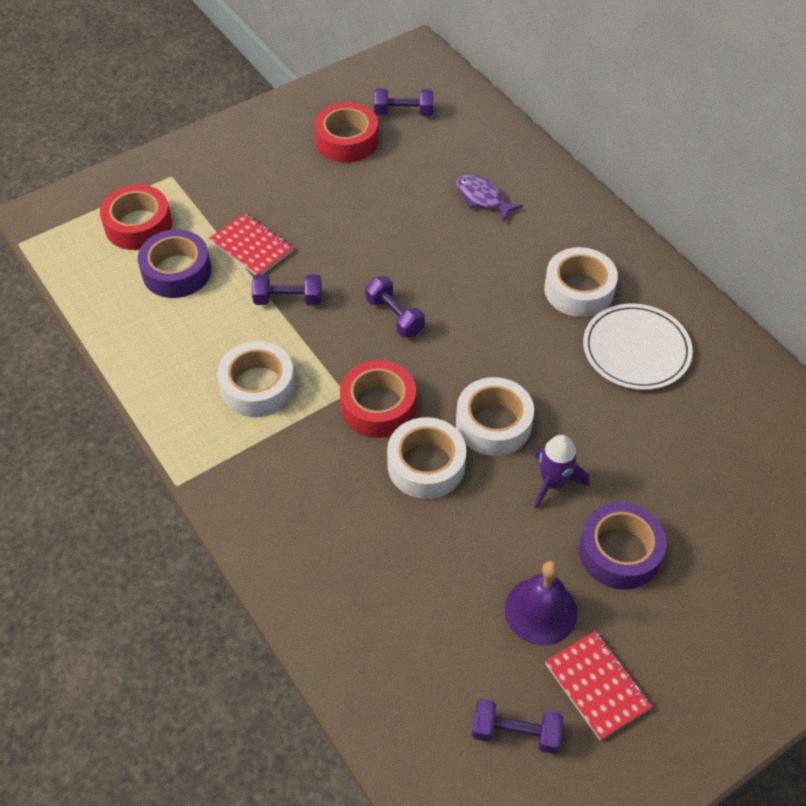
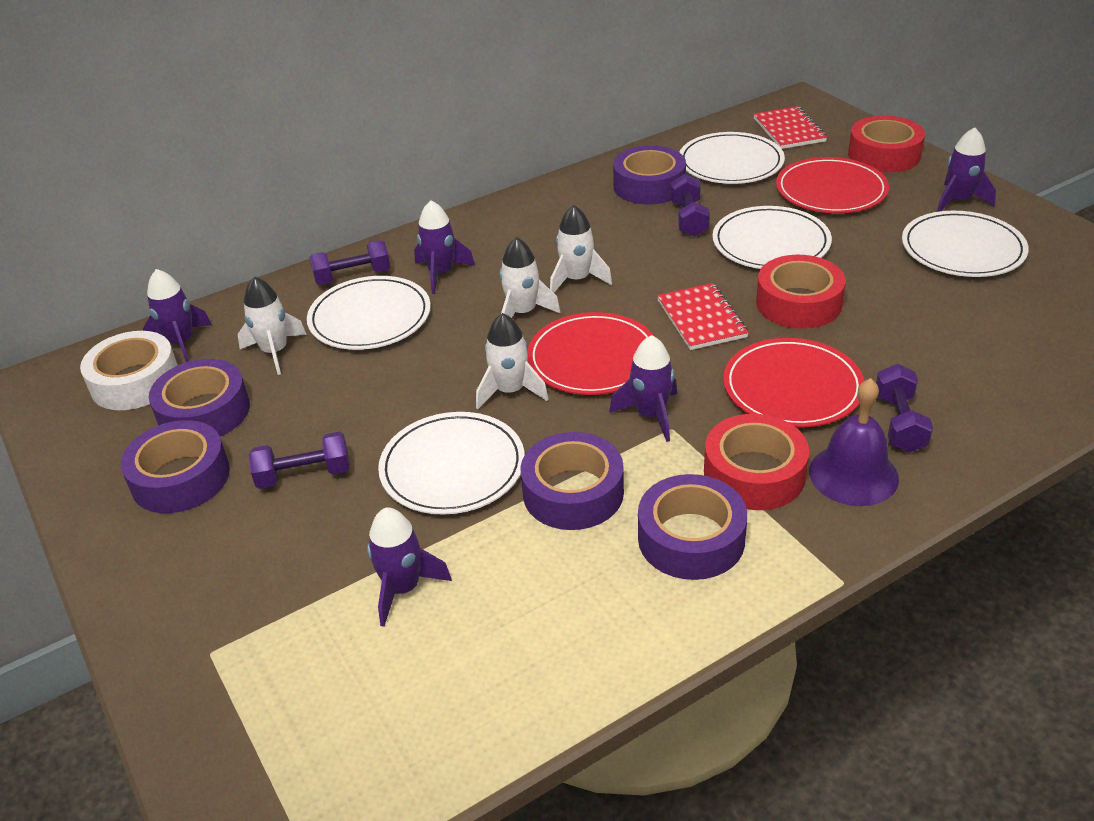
purple fish: [456,174,523,222] = 1 -> none = 0
purple rocket: [534,435,589,509] = 1 -> [143,269,212,362] [367,508,452,627] [414,200,475,294] [609,335,677,442] [937,127,996,212] = 5
purple tape: [138,230,211,298] [579,502,667,589] = 2 -> [121,420,230,513] [149,359,250,436] [521,432,624,530] [613,145,686,205] [638,474,747,580] = 5
red plate: none = 0 -> [527,312,655,395] [723,338,864,427] [776,157,889,213] = 3
white plate: [583,303,693,390] = 1 -> [307,276,431,350] [378,412,525,515] [679,132,785,184] [712,206,832,269] [902,211,1029,277] = 5
white rocket: none = 0 -> [237,277,307,375] [476,313,548,409] [500,237,560,318] [550,205,612,293] = 4
white tape: [217,341,295,417] [387,417,467,499] [456,377,534,456] [544,247,618,317] = 4 -> [80,331,178,410] = 1

